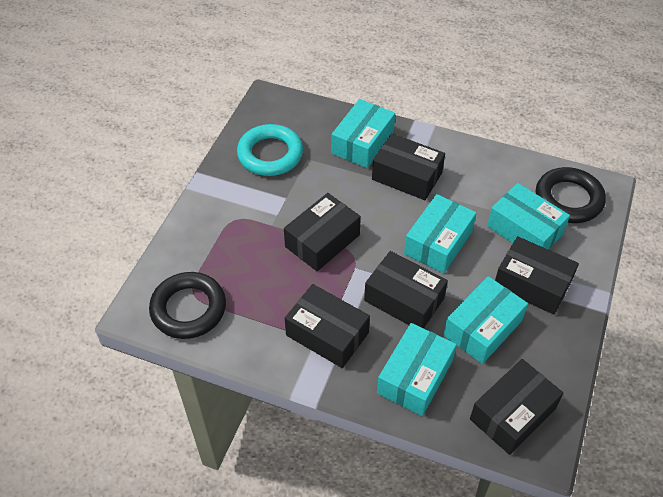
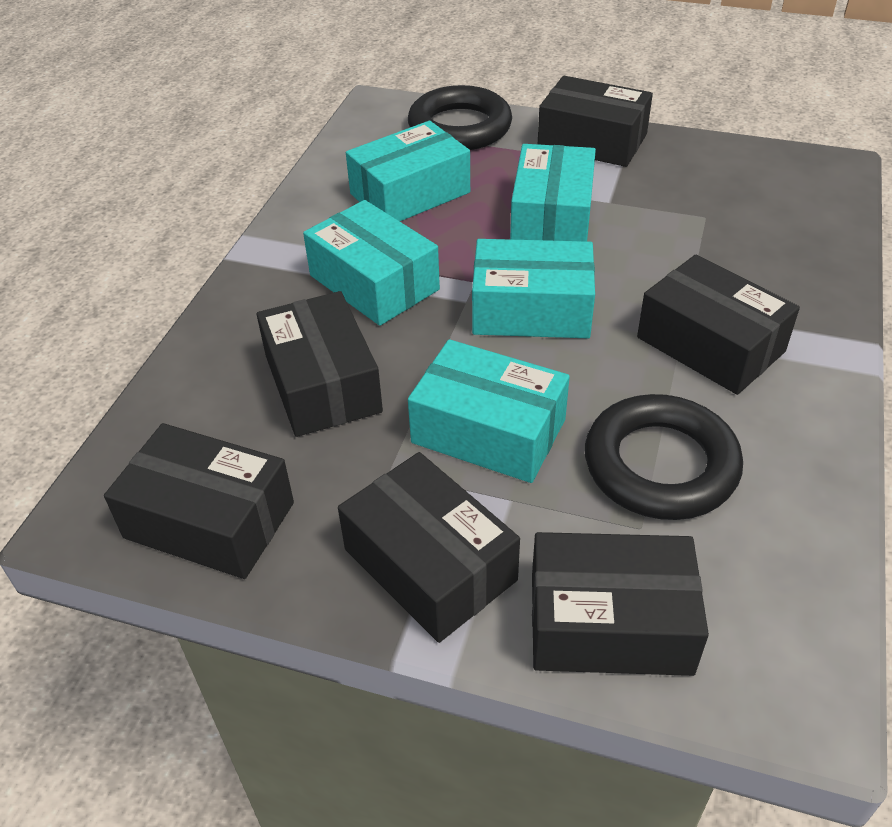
turquoise ring: [237,124,303,176] = 1 -> none = 0

